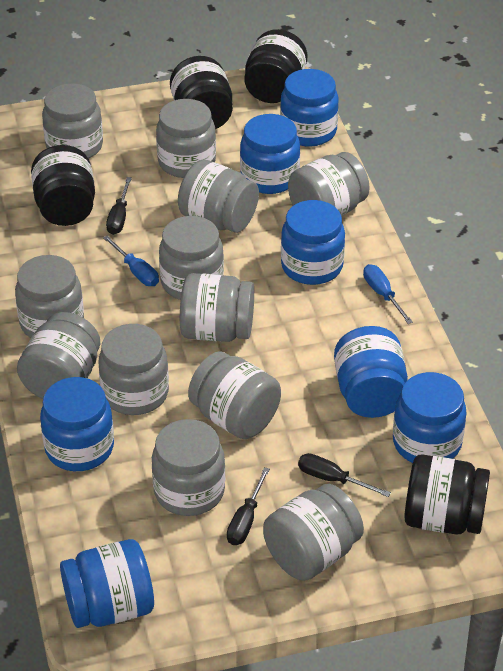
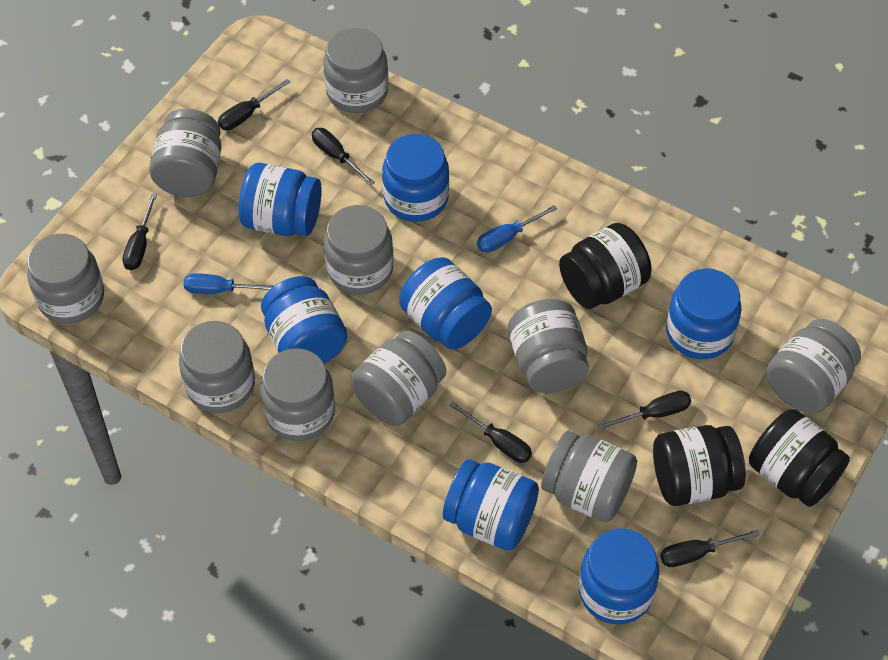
black jar: [31,145,95,226] [170,56,233,129] [244,29,307,103] [404,454,490,534] = 4 -> [559,223,652,309] [653,425,746,506] [749,409,850,507] = 3
black screwdriver: [106,177,132,235] [227,467,270,545] [298,453,391,497] = 3 -> [122,194,157,270] [218,79,290,130] [312,128,375,186] [449,401,532,463] [598,391,691,430] [660,529,760,567] = 6
grey jar: [15,255,84,338] [17,312,100,399] [42,83,103,159] [99,324,169,415] [152,419,225,516] [156,99,216,178] [159,216,224,300] [178,160,259,233] [180,273,254,342] [188,351,281,439] [263,484,364,581] [288,152,370,216] = 12 -> [27,234,104,324] [149,109,221,197] [179,321,255,413] [260,348,335,441] [323,28,388,113] [324,205,394,295] [351,331,446,426] [508,299,589,393] [541,431,637,522] [766,319,861,414] = 10

